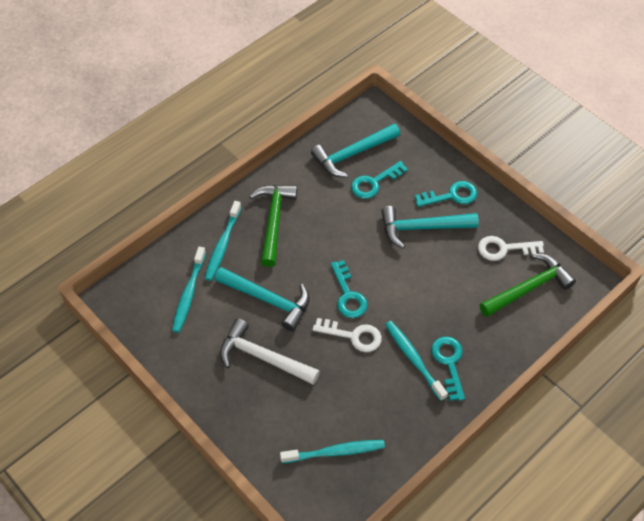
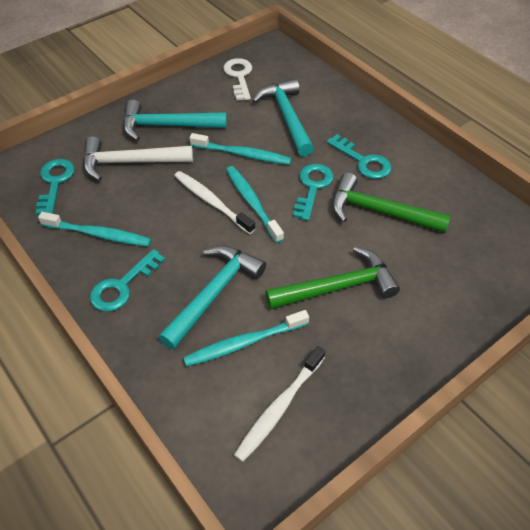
white key: [312,318,382,352] [478,236,544,261] = 2 -> [223,58,252,100] = 1
white toothbrush: none = 0 -> [174,171,255,234] [234,346,325,462] = 2

